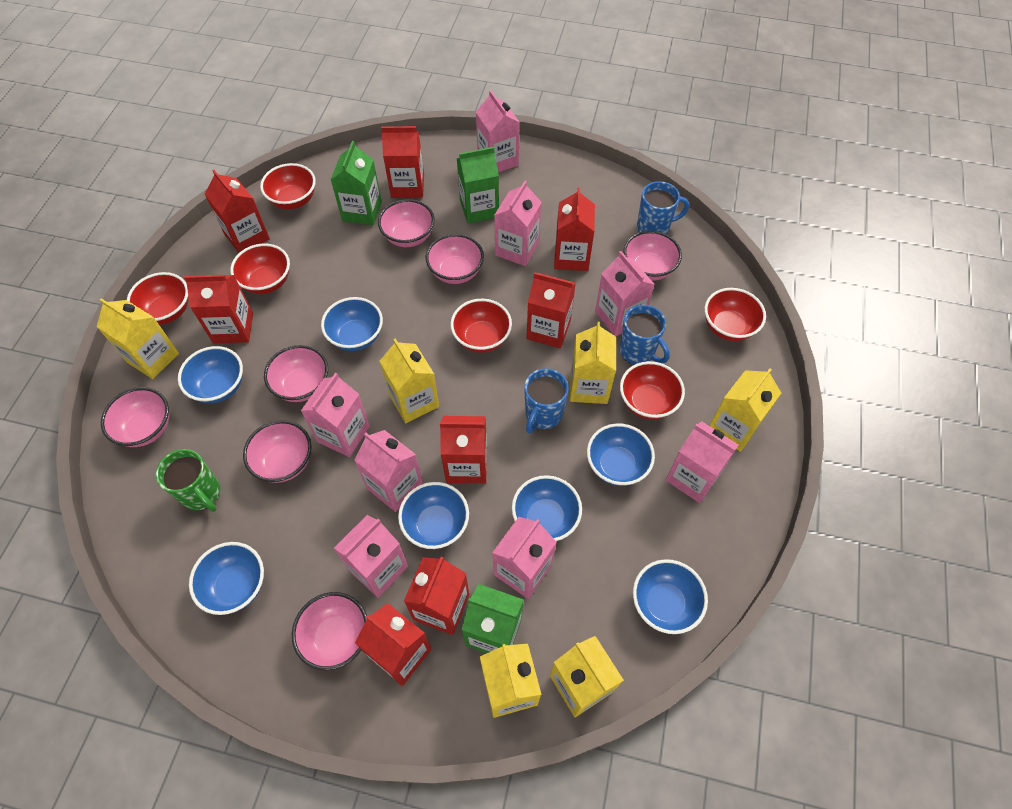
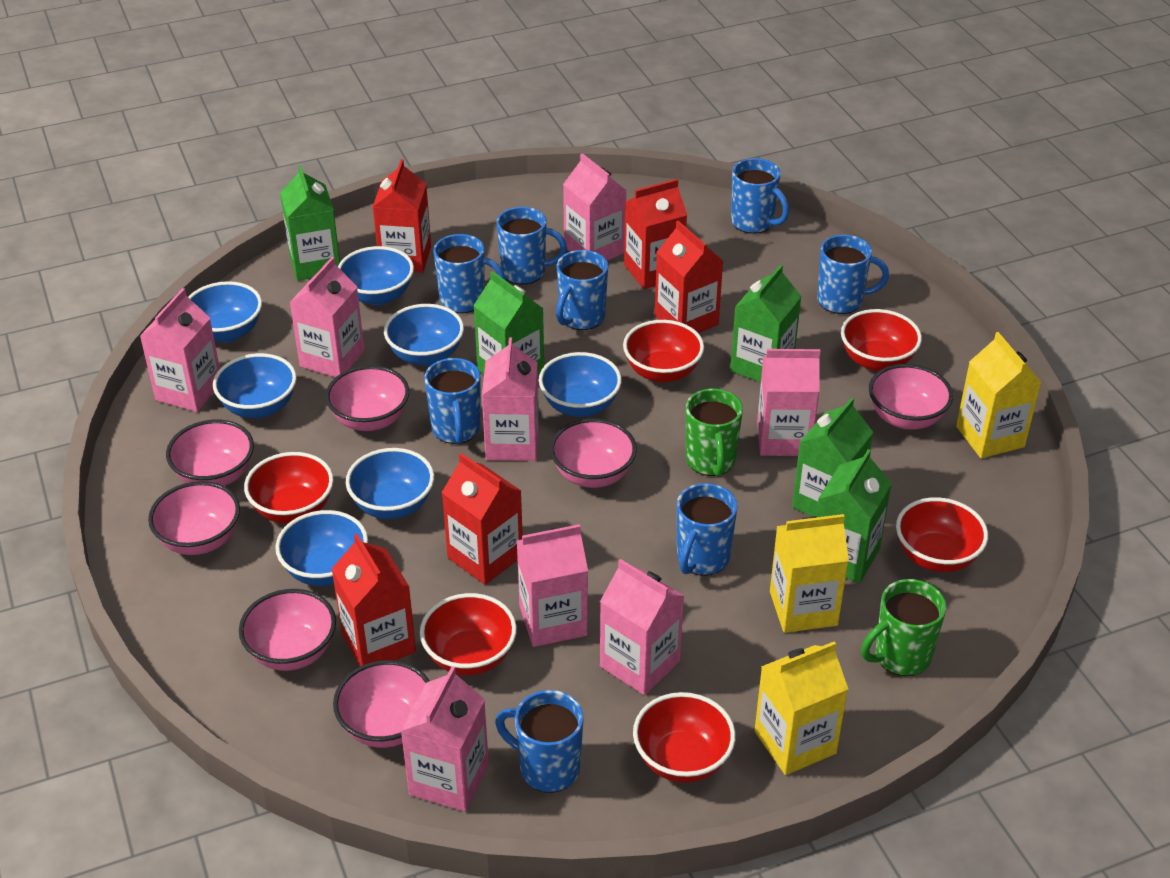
blue mug: [524,368,569,433] [619,305,670,365] [637,181,689,234] = 3 -> [424,358,480,444] [433,234,505,313] [495,690,584,793] [497,207,567,285] [556,250,608,330] [677,483,738,576] [731,158,789,234] [817,235,889,314] = 8
green carton: [331,141,382,225] [457,147,499,224] [461,584,524,654] = 3 -> [280,165,340,281] [473,271,544,376] [730,264,802,383] [792,397,874,517] [816,449,892,583] = 5
green mug: [156,449,220,512] = 1 -> [686,389,743,476] [861,579,947,676] = 2
red carton: [184,275,253,343] [205,170,270,253] [355,603,431,686] [381,126,424,198] [404,556,469,635] [440,416,487,483] [526,272,576,348] [554,187,595,271] = 8 -> [332,534,416,666] [373,159,431,273] [442,453,523,585] [624,179,687,289] [655,221,723,333] = 5
yellow carton: [97,298,179,379] [379,338,439,423] [480,644,542,718] [550,636,624,717] [570,322,616,404] [709,368,781,452] = 6 -> [755,642,848,775] [770,514,849,633] [956,332,1042,458] = 3

